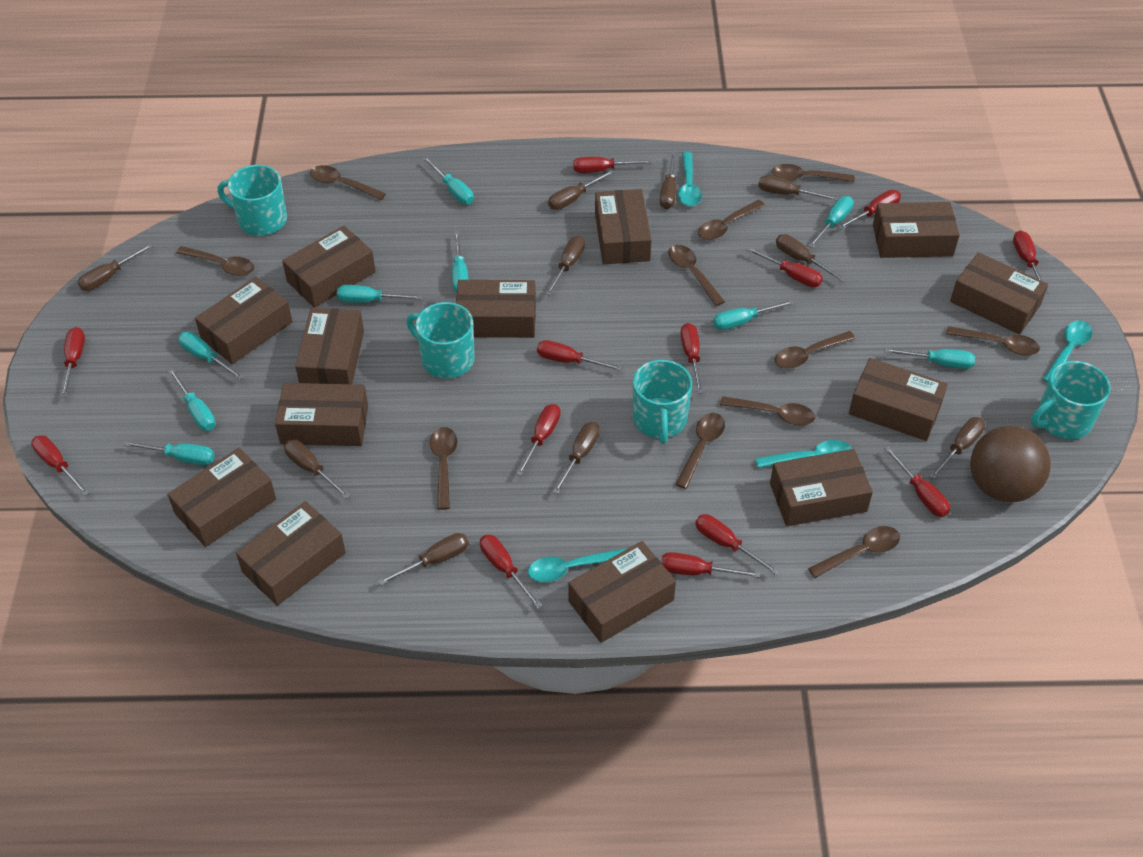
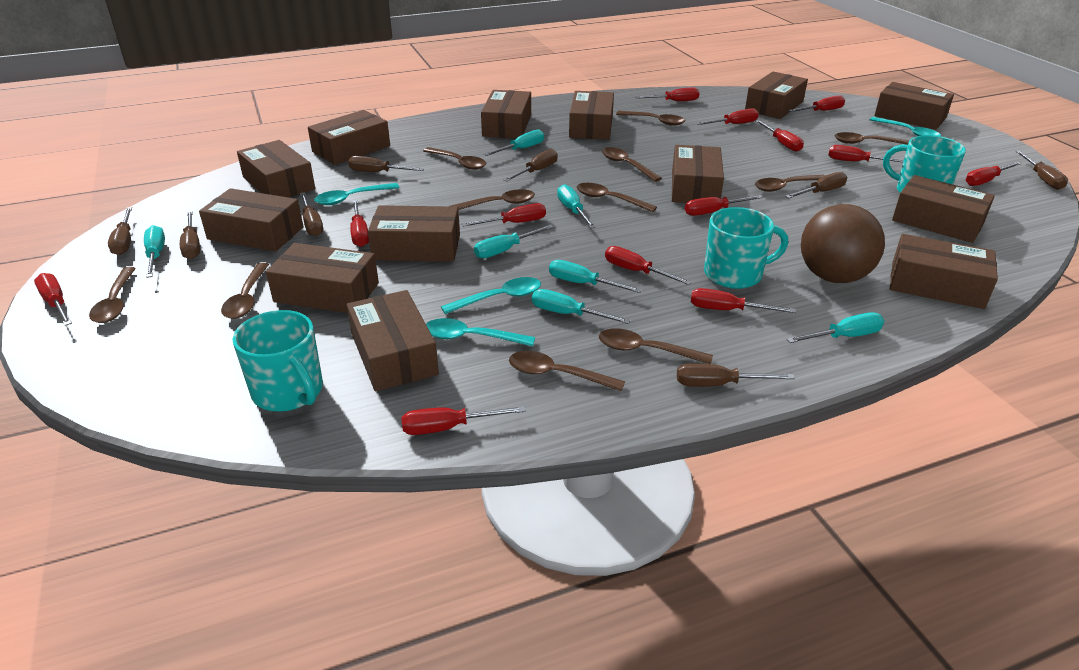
brown screwdriver: [78,243,153,291] [284,439,350,498] [378,533,469,585] [545,236,585,296] [548,170,614,210] [552,422,600,494] [660,152,677,209] [758,175,838,201] [776,234,845,282] [929,417,985,479] = 10 -> [108,207,132,255] [180,211,200,259] [300,192,323,236] [348,156,424,172] [503,149,558,181] [677,364,795,387] [785,172,847,198] [1016,151,1068,190] = 8
turquoise mug: [217,165,287,236] [406,302,475,378] [633,360,692,444] [1031,361,1110,439] = 4 -> [232,310,323,412] [704,207,788,289] [883,135,966,193] = 3
turquoise screwdriver: [123,441,215,465] [168,368,216,431] [178,332,244,380] [337,285,423,303] [424,157,474,205] [452,231,469,292] [713,300,794,330] [808,196,854,248] [885,348,975,369] = 9 -> [144,225,165,278] [474,225,554,258] [484,130,544,156] [532,289,631,324] [549,260,642,293] [557,184,596,228] [787,312,884,343] = 7

